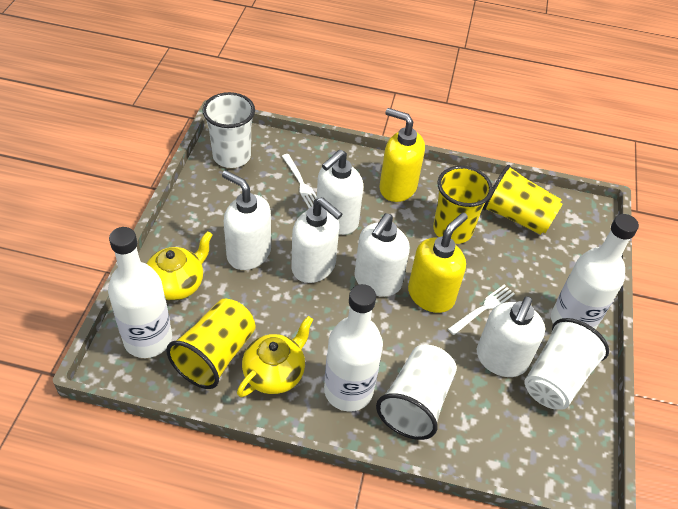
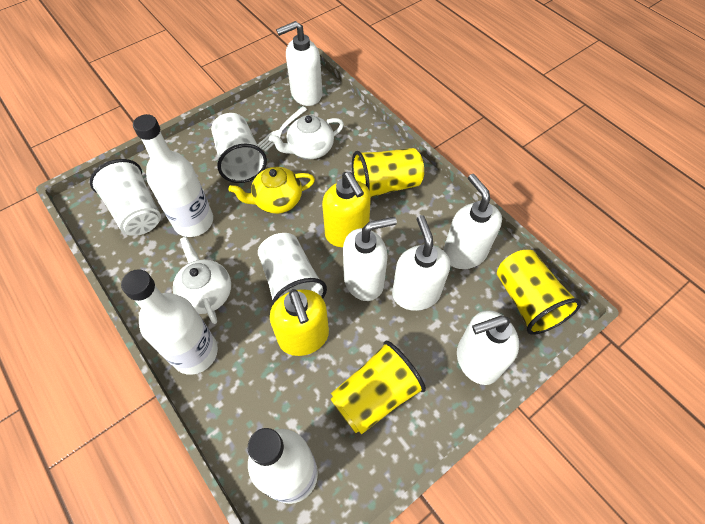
white fork: [282,154,317,208] [448,285,515,335] = 2 -> [258,106,307,151] = 1
white teapot: none = 0 -> [173,237,231,324] [269,115,344,160] = 2
yellow teapot: [146,231,213,301] [237,316,313,397] = 2 -> [229,167,315,214] = 1

